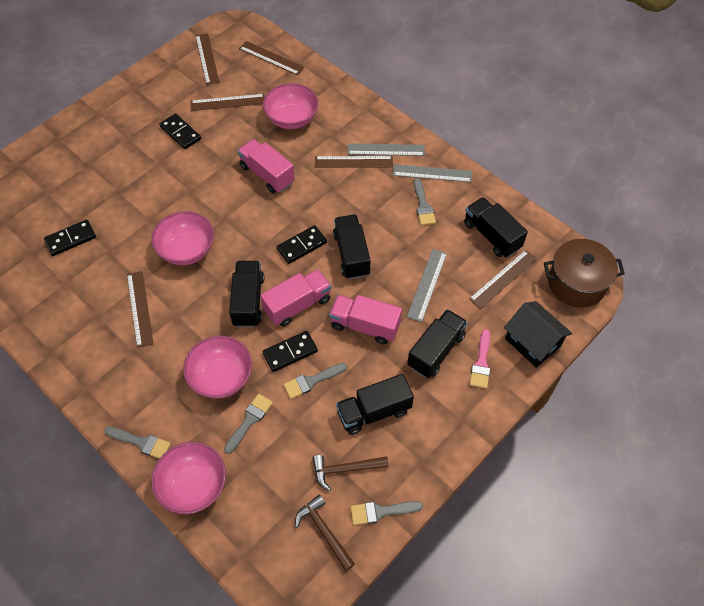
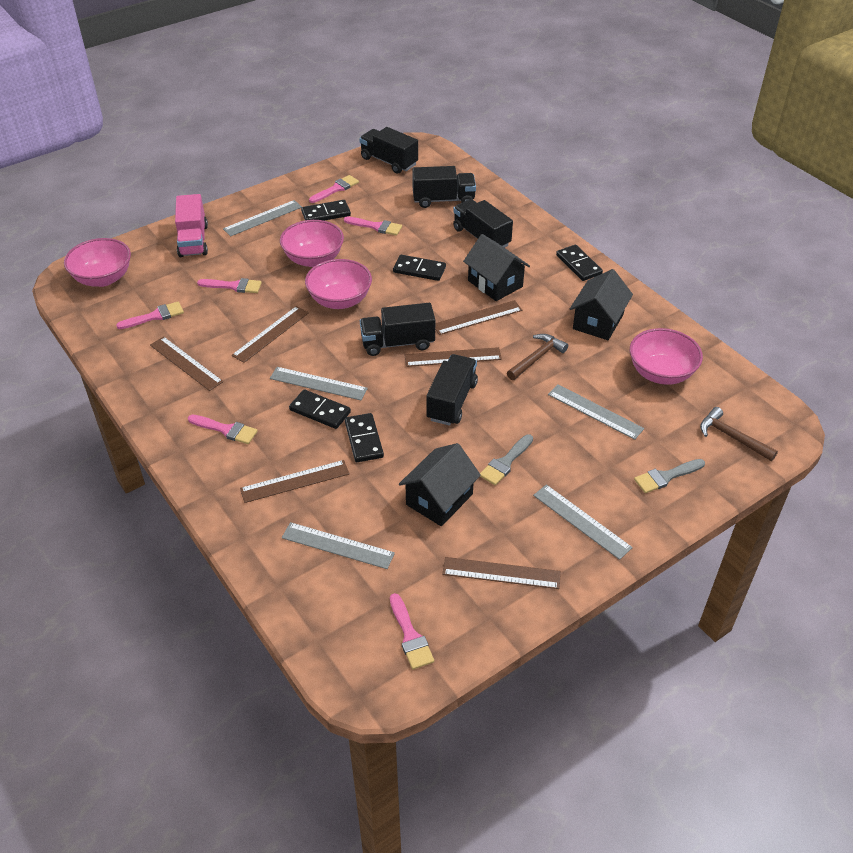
black domino: [44,220,96,256] [159,114,201,149] [262,331,318,372] [277,225,327,264] = 4 -> [289,389,351,429] [301,200,351,221] [345,413,384,462] [393,255,446,281] [556,245,603,281] = 5
black house: [504,301,573,368] = 1 -> [399,443,481,526] [463,234,530,301] [570,269,633,340] = 3
brown pot: [544,239,625,308] = 1 -> none = 0
grey brush: [104,427,171,459] [224,394,273,454] [283,363,347,399] [350,501,423,525] [414,178,436,225] = 5 -> [480,434,533,485] [634,459,705,493] = 2
grey ruler: [347,143,425,156] [393,164,472,182] [407,249,447,322] = 3 -> [223,200,302,237] [270,367,368,400] [282,522,395,569] [533,484,633,560] [548,384,644,440] = 5
pink brush: [470,329,490,389] = 1 -> [116,302,184,329] [188,415,258,444] [197,278,262,293] [309,175,359,203] [344,217,402,236] [390,593,434,669] = 6
pink truck: [237,139,295,193] [260,269,331,327] [329,295,402,344] = 3 -> [175,194,208,257] = 1

